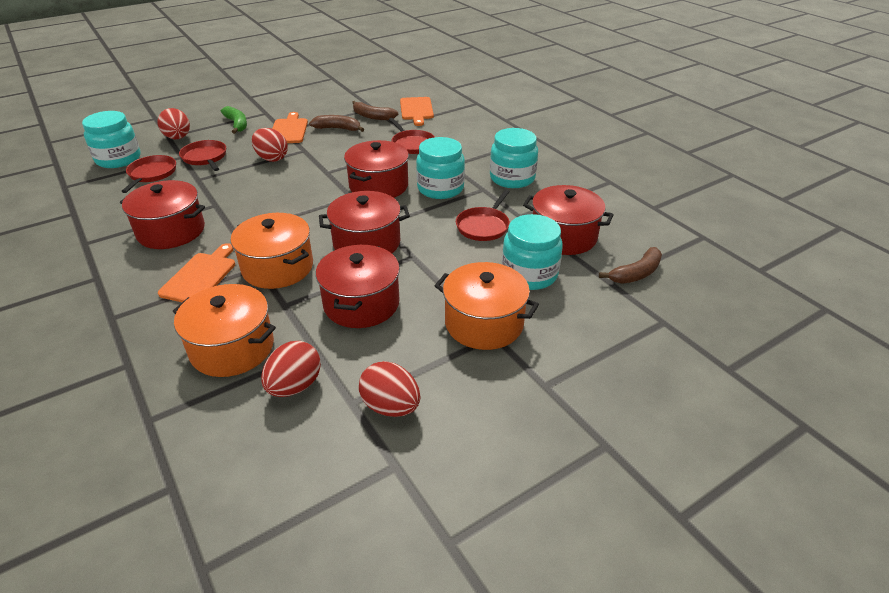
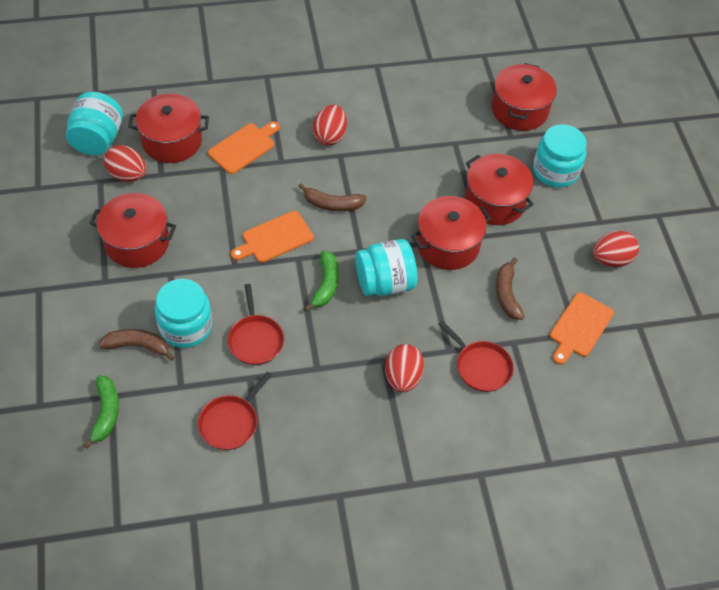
green banana: [221,106,247,134] = 1 -> [83,375,119,449] [305,250,339,311] = 2
orange pot: [173,284,276,377] [231,213,313,289] [435,262,539,350] = 3 -> none = 0
red pan: [121,155,176,193] [179,140,226,171] [389,118,435,154] [456,190,510,241] = 4 -> [198,371,272,450] [228,284,284,365] [438,321,514,392] = 3

